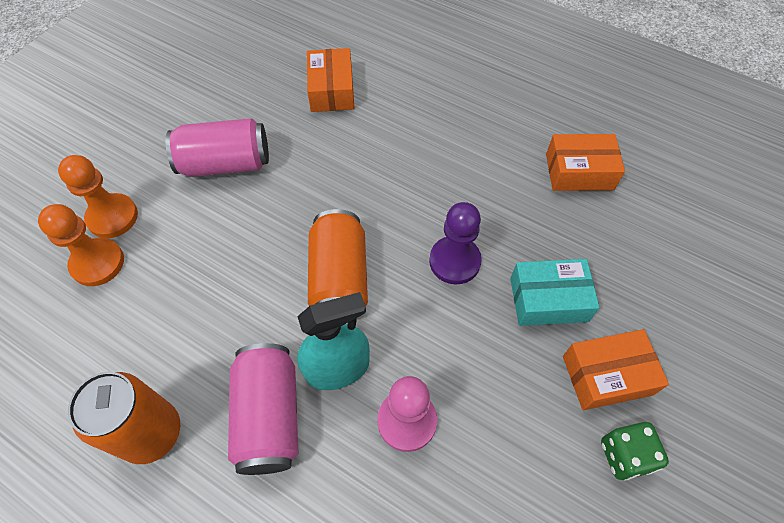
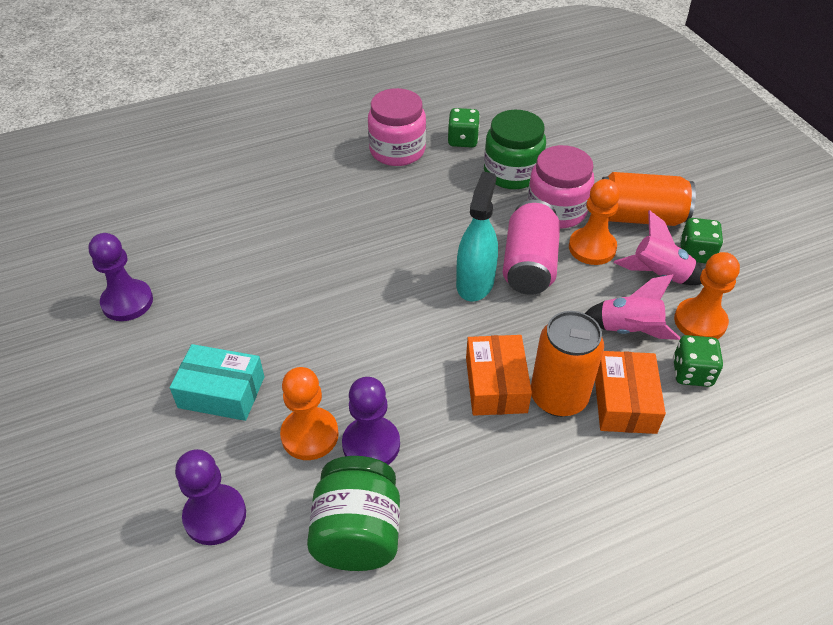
green dice: [601,422,669,481] = 1 -> [448,108,480,148] [673,335,723,387] [680,218,723,263] = 3
green jar: none = 0 -> [307,456,400,571] [484,110,546,189] = 2
orange box: [307,48,354,112] [546,134,625,191] [563,329,669,410] = 3 -> [466,335,532,416] [595,351,666,434] = 2
orange pawn: [38,204,124,286] [58,155,138,238] = 2 -> [280,367,339,460] [569,179,620,265] [674,252,740,339] = 3
pink can: [166,118,269,177] [228,343,298,475] = 2 -> [503,200,560,295] = 1
pink jar: none = 0 -> [368,88,426,166] [527,145,594,229] = 2
pink pawn: [377,376,437,452] = 1 -> none = 0
pink rocket: none = 0 -> [585,274,680,340] [614,210,703,285] = 2
purple pawn: [429,202,482,284] = 1 -> [88,233,153,321] [175,449,246,545] [342,377,400,465] = 3

